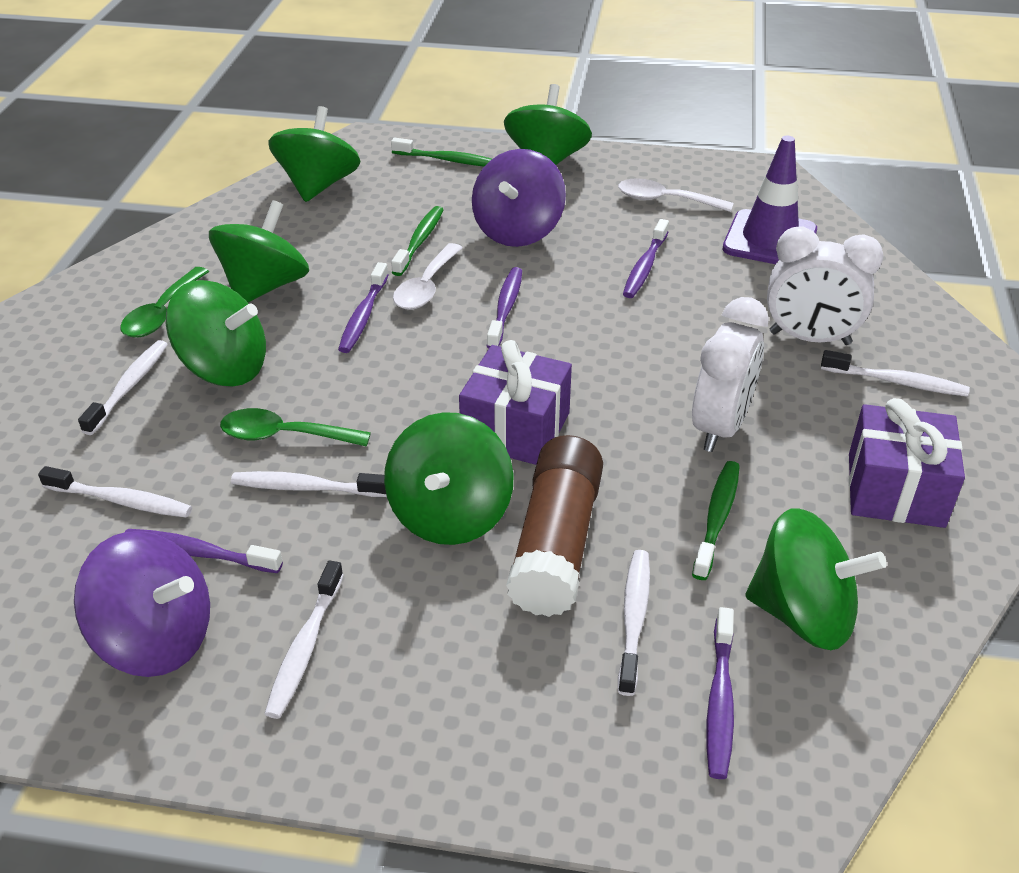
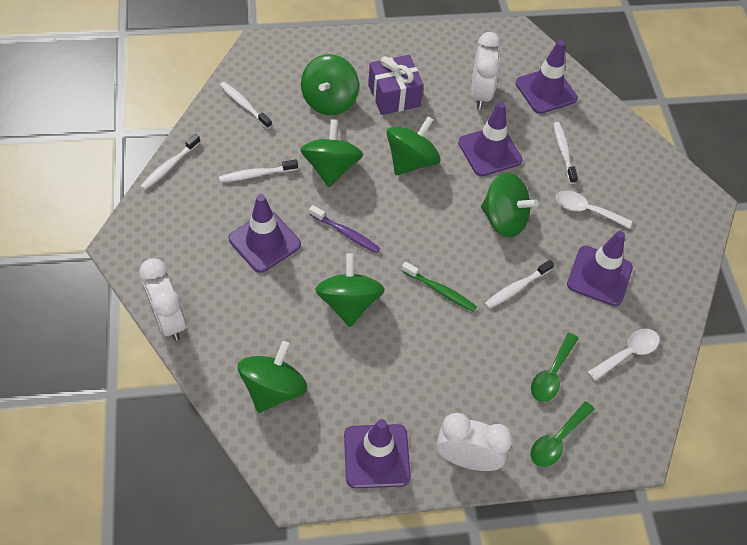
brown glue stick: [506,435,603,617] = 1 -> none = 0
green toothbrush: [391,138,492,167] [391,206,444,276] [692,461,740,580] = 3 -> [401,262,477,312] = 1
purple gift: [459,340,572,465] [849,398,965,528] = 2 -> [368,55,424,115] = 1
purple spinning top: [74,531,210,677] [472,149,566,247] = 2 -> none = 0
purple toothbrush: [125,529,283,573] [338,262,388,353] [487,267,522,349] [623,219,669,298] [706,607,734,779] = 5 -> [309,205,380,253] = 1
purple traffic cone: [723,136,817,264] = 1 -> [229,194,301,273] [344,419,411,488] [458,102,522,176] [515,40,578,114] [567,231,633,306] = 5
white clock: [692,297,769,452] [767,227,884,345] = 2 -> [139,258,186,341] [436,413,513,471] [471,32,501,109] = 3
white toothbrush: [38,466,192,518] [78,340,168,435] [231,471,387,497] [264,560,343,719] [618,550,650,696] [821,350,970,397] = 6 -> [140,134,200,190] [219,159,298,182] [220,82,272,129] [484,260,554,309] [553,122,578,184] = 5

